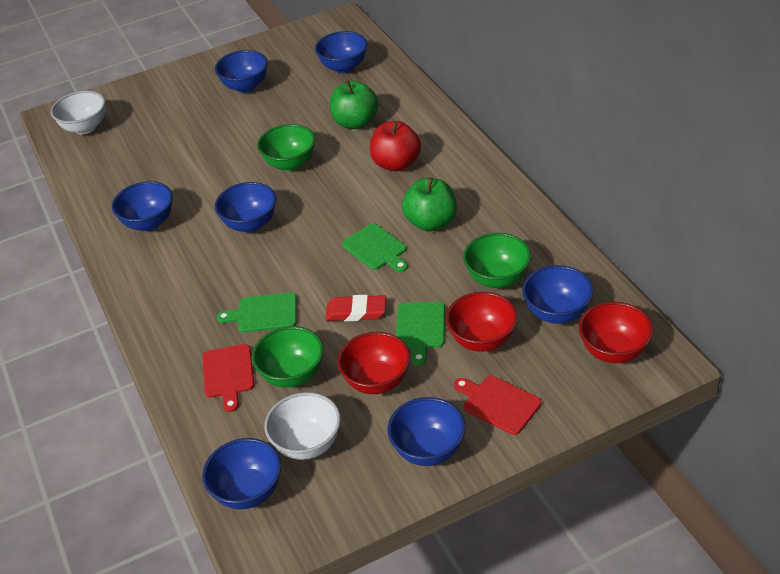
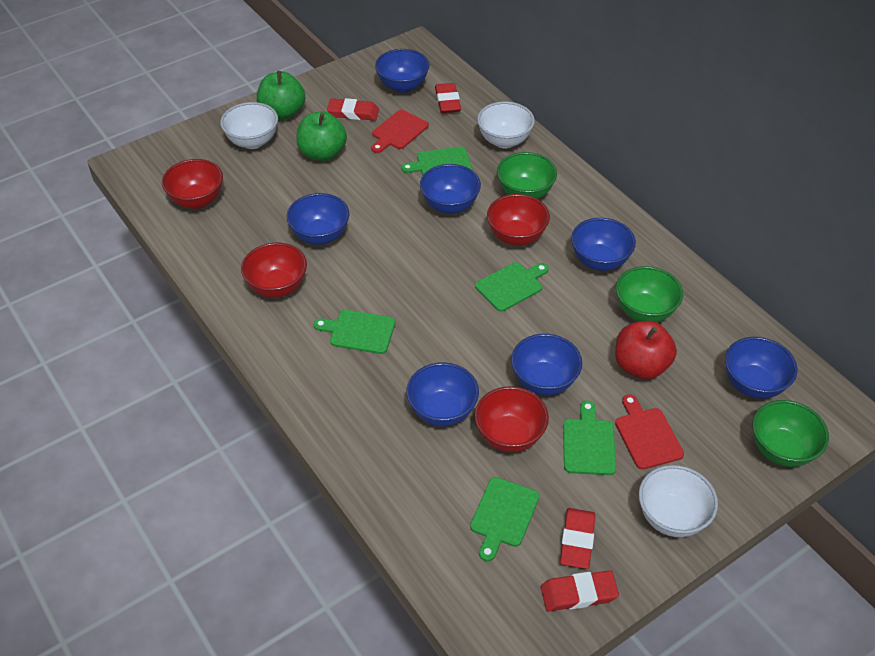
green cutting board: [217,292,297,333] [342,223,408,272] [396,302,445,365] = 3 -> [314,310,395,354] [401,146,473,175] [470,477,539,561] [475,262,549,312] [563,401,616,475] = 5
red bowl: [337,332,410,394] [446,292,518,352] [578,302,653,363] = 3 -> [162,159,223,209] [241,243,307,298] [475,386,549,452] [487,194,550,246] = 4
red eraser: [325,295,386,321] = 1 -> [327,98,379,121] [435,83,461,113] [541,570,619,611] [560,508,596,569] = 4
white bowl: [51,91,105,135] [264,392,341,460] = 2 -> [220,102,278,149] [477,101,535,148] [639,465,718,537] = 3

